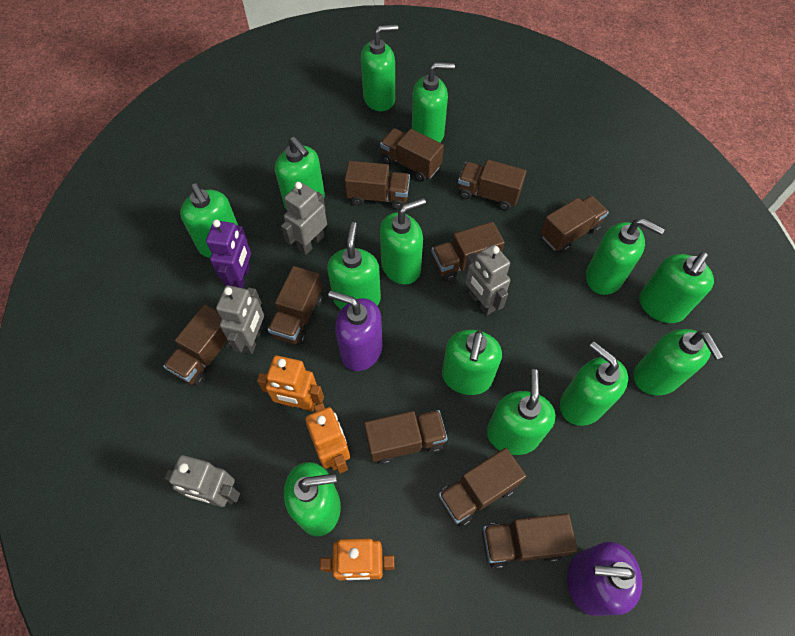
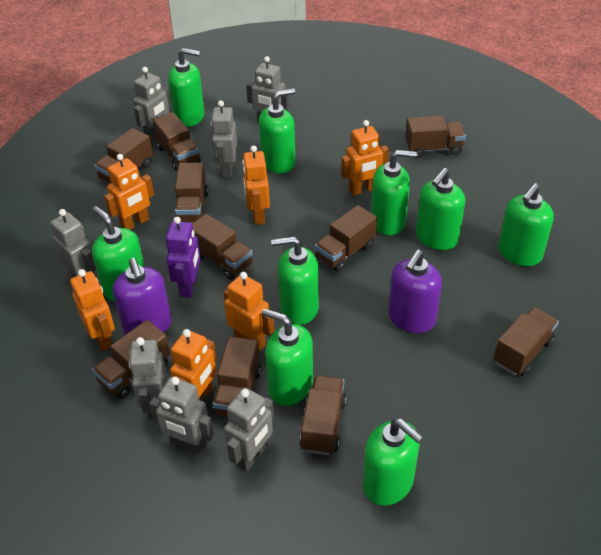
green soap dispenser: [180,183,238,258] [275,137,325,211] [284,462,341,536] [327,222,381,309] [361,24,398,111] [380,198,426,285] [412,62,455,143] [442,330,502,395] [487,369,555,455] [560,342,628,426] [586,218,665,295] [633,329,724,395] [639,252,714,323] = 13 -> [92,206,145,301] [168,48,205,127] [259,88,296,173] [262,308,313,406] [271,236,319,325] [363,419,423,506] [371,150,417,235] [416,168,465,250] [498,183,554,266] = 9
grey robot: [165,455,240,507] [216,285,264,354] [281,182,327,255] [464,245,510,316] = 4 -> [50,209,96,277] [129,337,167,420] [133,67,172,142] [149,376,214,454] [211,100,237,177] [224,388,274,472] [246,56,290,124] = 7
orange robot: [257,355,324,412] [306,403,350,473] [320,538,395,580] = 3 -> [70,269,115,351] [104,154,154,230] [170,329,217,400] [224,272,274,352] [242,145,270,225] [341,120,389,195] = 6

